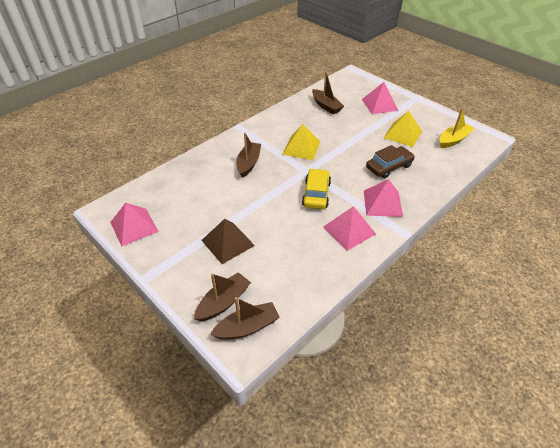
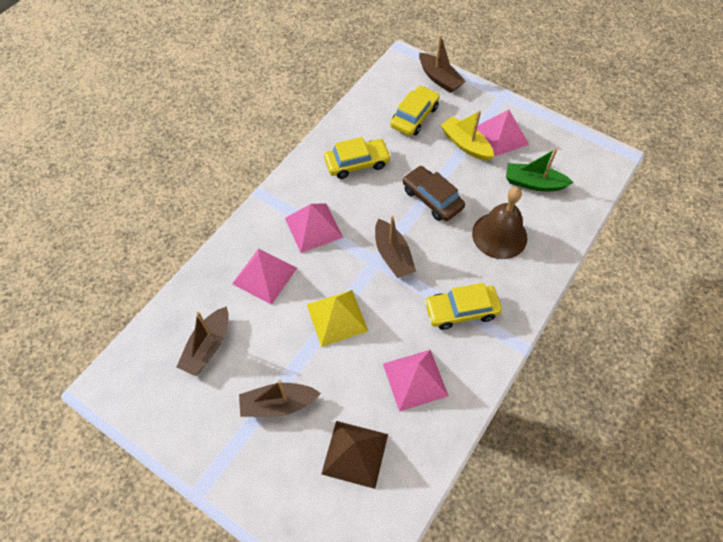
brown bell: none = 0 -> [472,187,527,259] = 1
green boat: none = 0 -> [506,148,574,191] = 1
yellow car: [302,168,331,209] = 1 -> [324,137,391,179] [390,86,440,136] [424,283,502,330] = 3
yellow pyramid: [282,124,320,160] [384,111,422,147] = 2 -> [307,290,368,347] = 1

